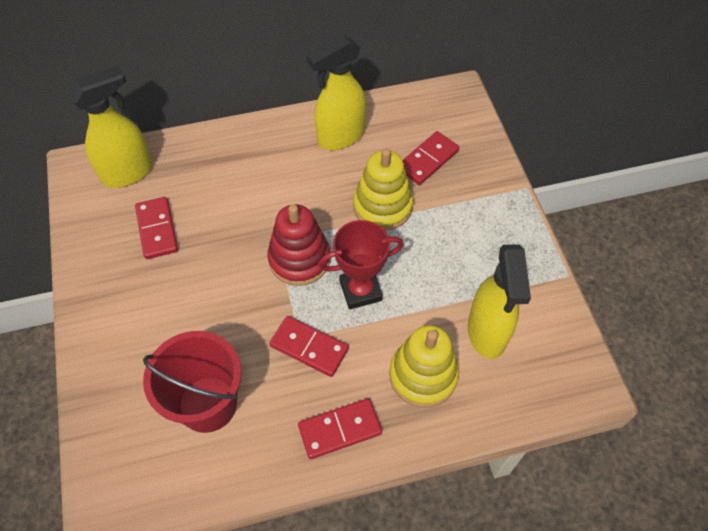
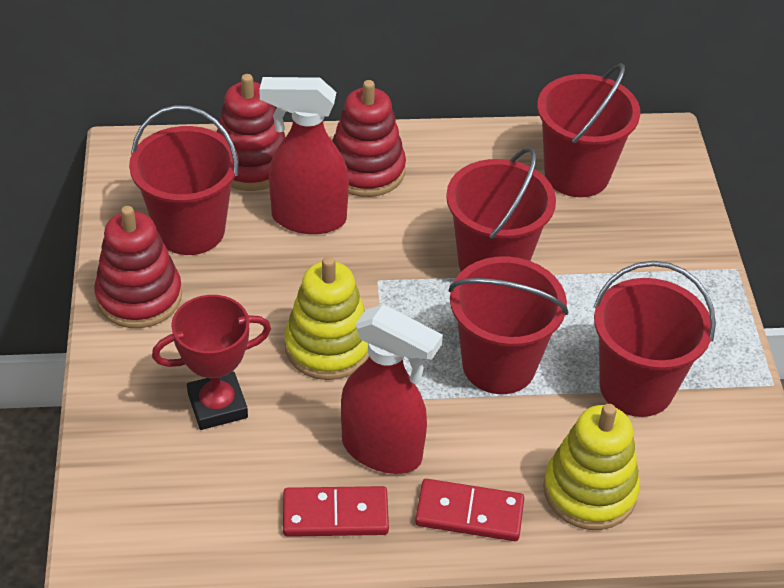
red bucket: [143,331,242,433] = 1 -> [129,105,239,255] [446,147,556,271] [449,256,568,394] [537,63,640,197] [594,261,716,417] = 5
red domino: [135,197,178,259] [269,316,349,377] [298,398,382,459] [403,131,459,185] = 4 -> [283,486,389,537] [415,479,524,541] = 2
red spray bottle: none = 0 -> [259,77,349,234] [341,304,443,474] = 2
red stacking toy: [267,204,331,286] = 1 -> [94,206,182,328] [217,74,285,191] [332,80,406,197] = 3
yellow spray bottle: [67,65,152,188] [306,35,366,150] [468,244,531,359] = 3 -> none = 0

